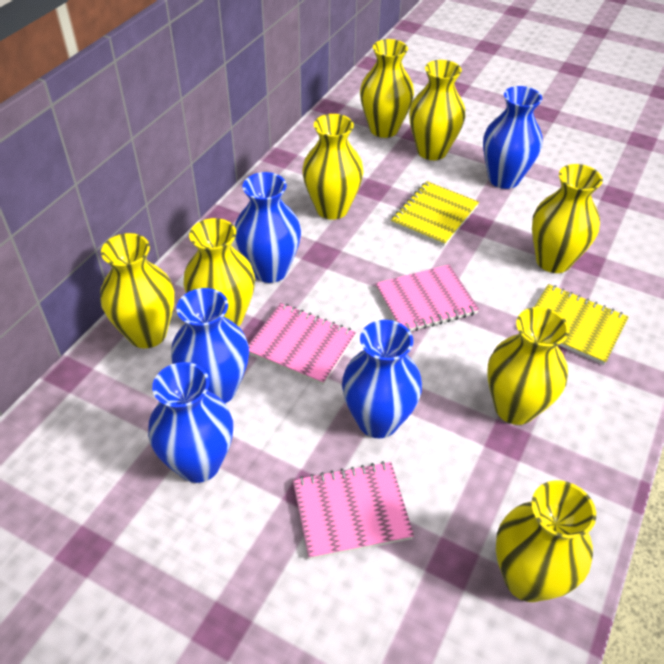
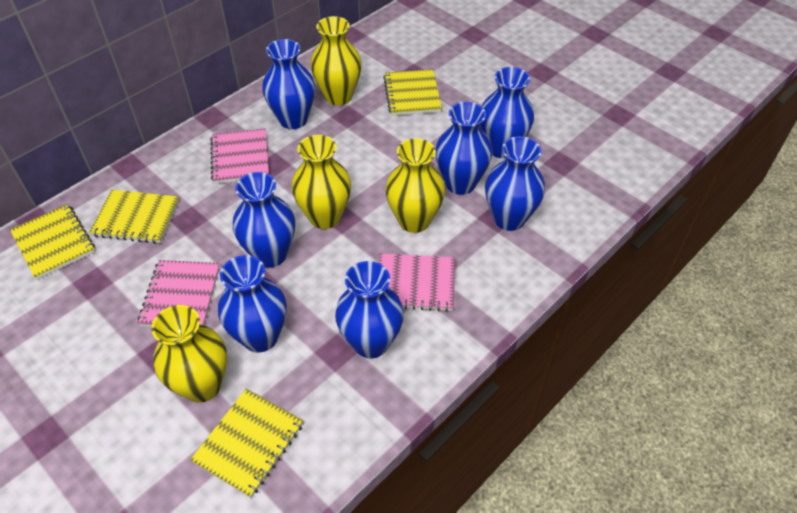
blue vase: [148,362,233,483] [171,288,249,403] [235,172,301,283] [342,320,422,438] [483,86,543,189] = 5 -> [218,255,287,352] [233,172,295,268] [262,39,315,129] [335,261,404,358] [435,102,492,195] [480,67,534,158] [485,136,545,231] = 7
yellow notebook: [391,181,479,246] [534,284,628,365] = 2 -> [10,204,95,280] [89,190,179,244] [190,389,304,498] [383,69,442,116] = 4
yellow vase: [100,233,174,348] [184,218,255,327] [302,114,364,220] [360,39,414,138] [409,60,465,160] [487,307,569,425] [496,480,596,602] [532,164,603,273] = 8 -> [152,305,227,403] [292,135,351,229] [311,16,362,105] [385,138,445,233] = 4

